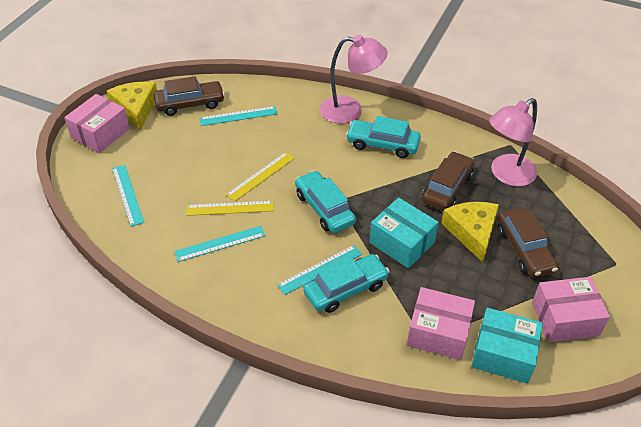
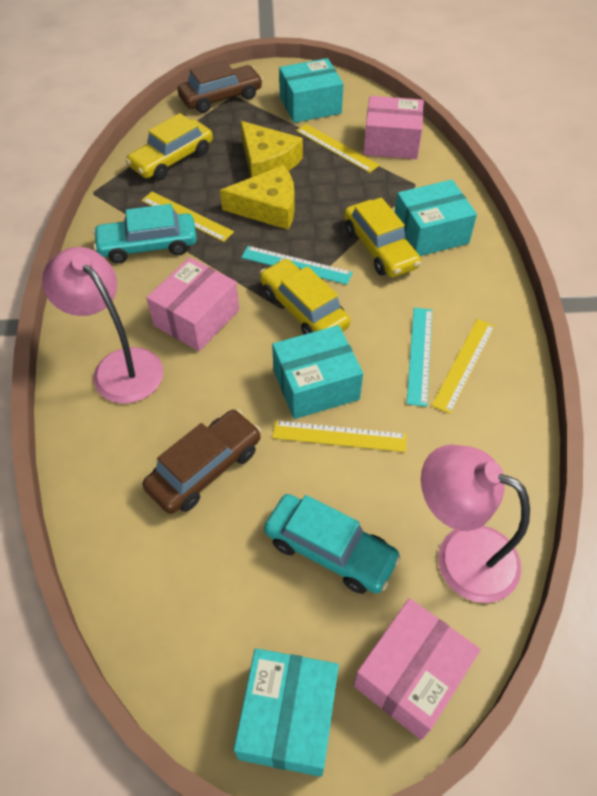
brown car: [153,76,225,116] [422,151,475,211] [498,208,558,277] = 3 -> [143,409,261,514] [178,60,263,113] = 2
turquoise box: [369,198,439,268] [472,308,543,384] = 2 -> [234,648,339,777] [272,325,363,419] [279,58,344,123] [395,180,477,256] = 4
turquoise car: [295,170,356,233] [303,254,390,313] [346,116,421,158] = 3 -> [93,204,197,263] [264,494,401,594] = 2
turquoise ruler: [112,165,144,226] [175,226,265,262] [200,106,278,126] [277,245,362,295] = 4 -> [241,246,353,285] [407,308,432,407] = 2
yellow car: none = 0 -> [126,113,213,180] [260,259,350,334] [344,197,421,277] = 3
yellow ruler: [187,201,274,216] [226,152,295,202] = 2 -> [141,191,234,242] [272,420,407,452] [296,124,380,173] [431,319,495,414] = 4

